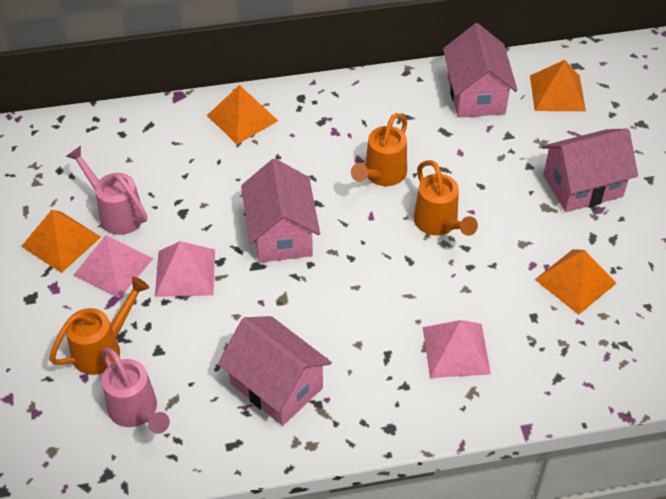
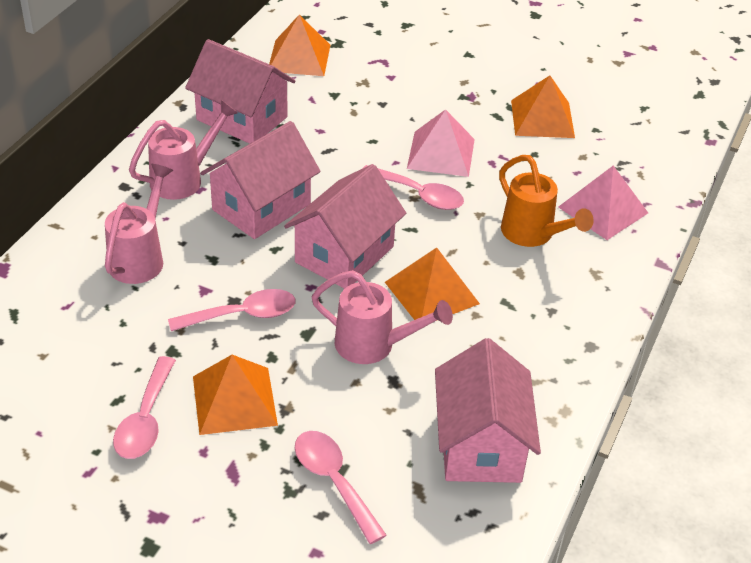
orange watering can: [49,277,149,375] [351,113,407,186] [414,160,478,236] = 3 -> [499,155,594,247] = 1
pink pyramid: [74,235,154,298] [155,241,215,297] [423,320,491,378] = 3 -> [407,109,475,177] [558,165,648,240] = 2
pink spoon: none = 0 -> [113,356,176,459] [168,289,296,331] [295,431,387,544] [362,165,464,210] = 4
pink watering can: [66,146,147,235] [101,348,170,434] = 2 -> [105,164,173,284] [129,100,238,200] [311,270,453,364] = 3

